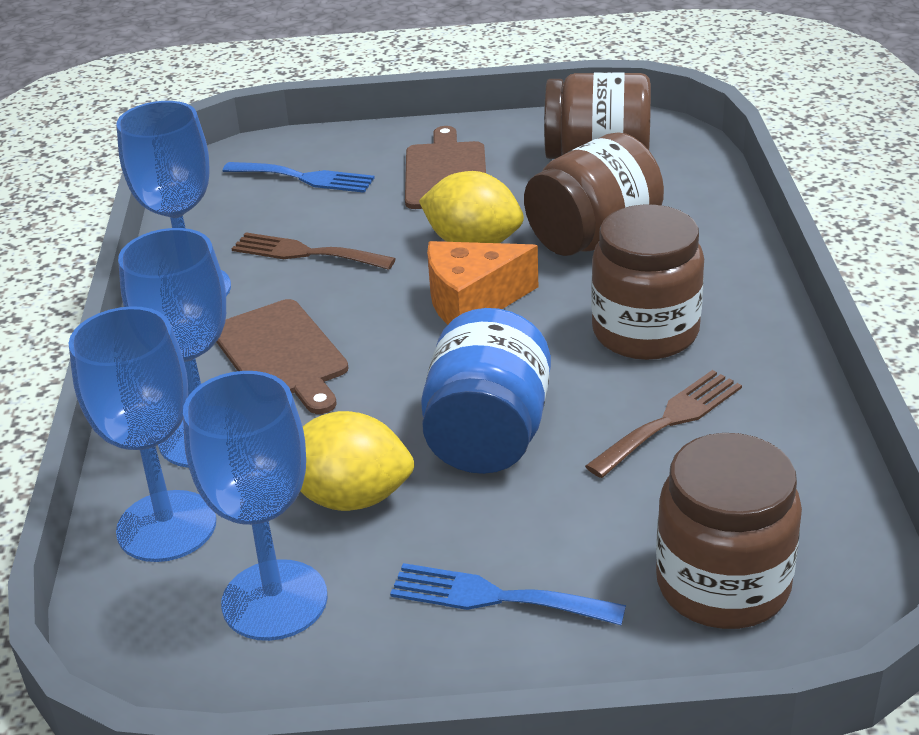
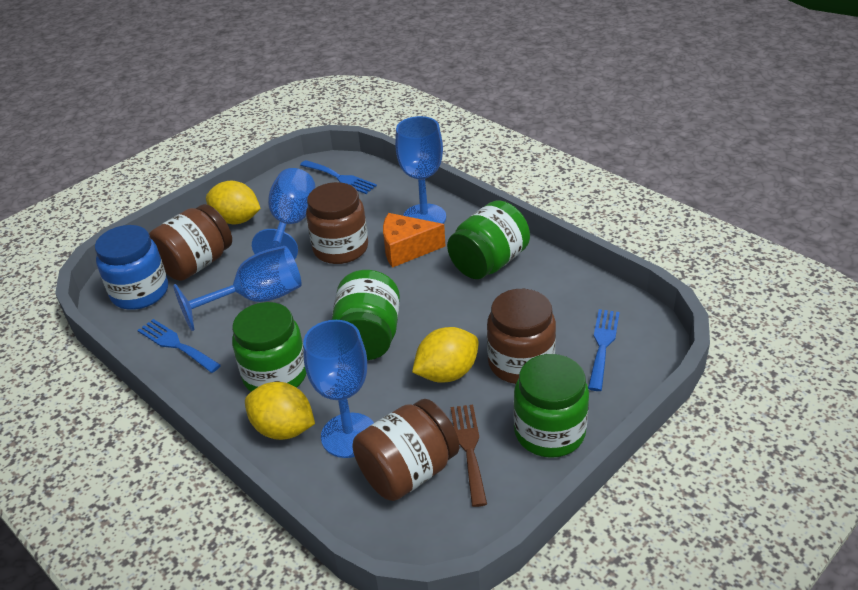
blue fork: [223,162,375,193] [390,563,626,625] = 2 -> [137,319,221,373] [300,160,377,194] [588,309,620,391] = 3
brown cutting board: [216,299,348,414] [405,126,486,209] = 2 -> none = 0
brown fork: [231,232,396,270] [585,370,742,478] = 2 -> [451,405,487,507] = 1
green jar: none = 0 -> [232,302,306,392] [332,270,400,360] [447,200,530,279] [513,354,589,458] = 4
yellow lemon: [300,411,415,511] [419,171,524,243] = 2 -> [206,181,261,224] [245,382,315,440] [412,327,479,382] = 3

